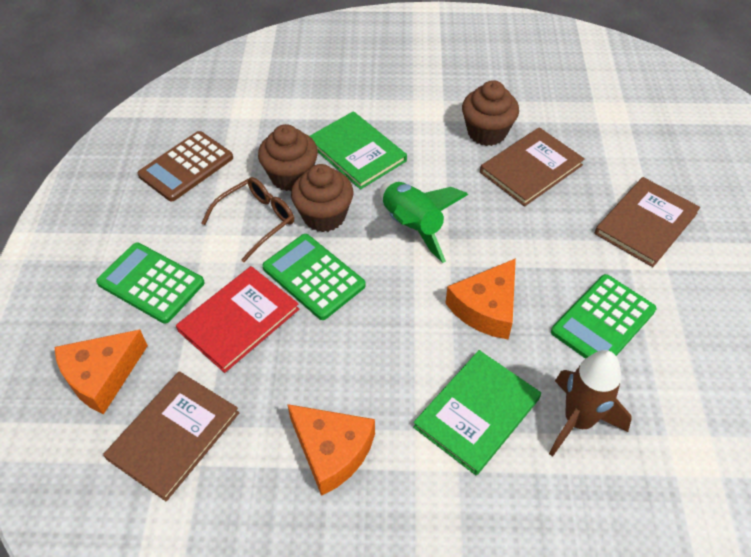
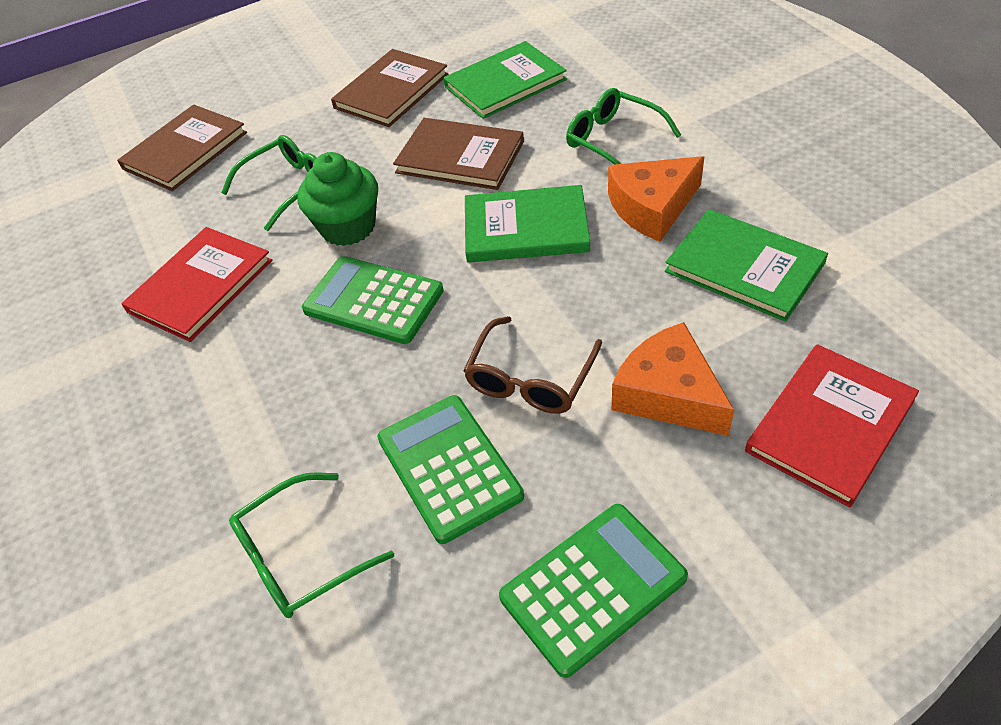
brown calculator: [137,131,233,201] = 1 -> none = 0
brown cupcake: [258,124,318,191] [291,164,354,232] [462,80,519,146] = 3 -> none = 0
brown rocket: [549,350,632,457] = 1 -> none = 0
green book: [310,111,407,189] [413,350,541,475] = 2 -> [443,41,567,119] [465,185,590,262] [665,209,828,322] = 3
green cupcake: none = 0 -> [298,152,378,246] = 1
green glasses: none = 0 -> [221,135,317,231] [229,472,394,618] [566,88,681,165] = 3
green rocket: [380,181,468,263] = 1 -> none = 0
orange cheese: [54,330,148,415] [287,404,375,496] [445,258,516,340] = 3 -> [608,156,704,242] [612,322,734,436] = 2
red book: [176,266,299,373] = 1 -> [121,227,272,342] [745,344,919,508] = 2

